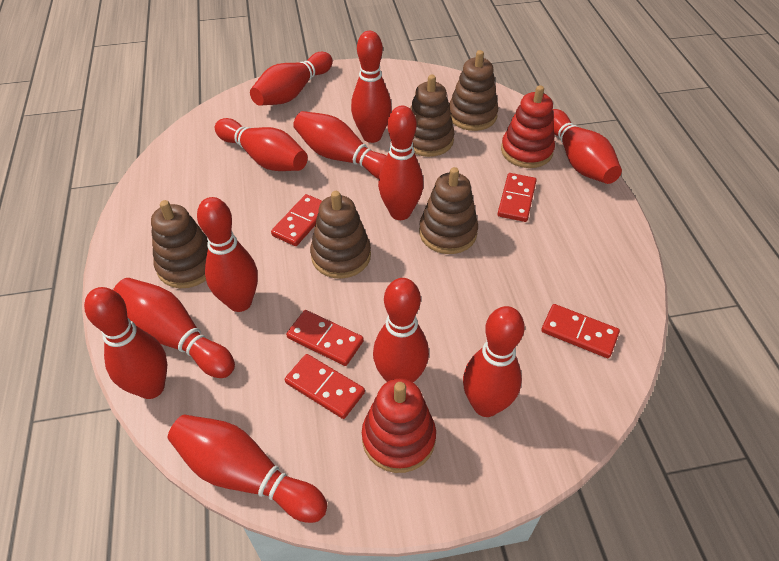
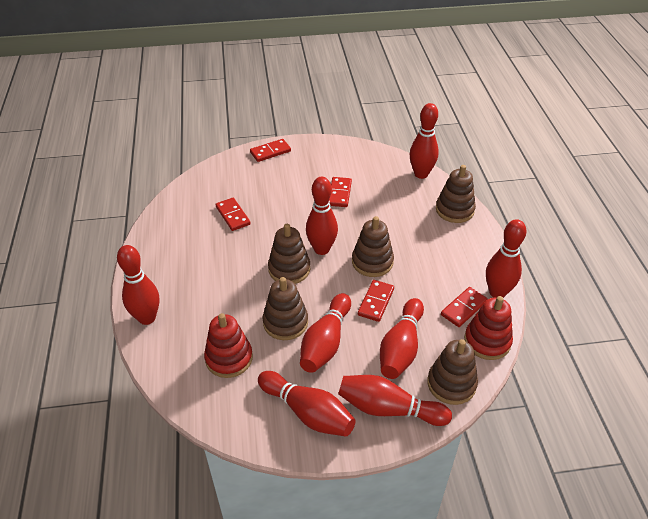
red bowling pin: [84,287,167,399] [113,278,235,378] [168,415,327,523] [197,197,258,312] [215,118,308,171] [250,52,333,106] [293,111,387,179] [351,31,392,143] [373,278,429,383] [378,106,424,220] [463,306,525,417] [552,109,622,184] = 12 -> [117,245,159,325] [258,371,356,437] [300,293,351,373] [306,177,338,255] [338,375,452,426] [380,298,424,379] [410,103,439,179] [486,219,527,298] = 8

